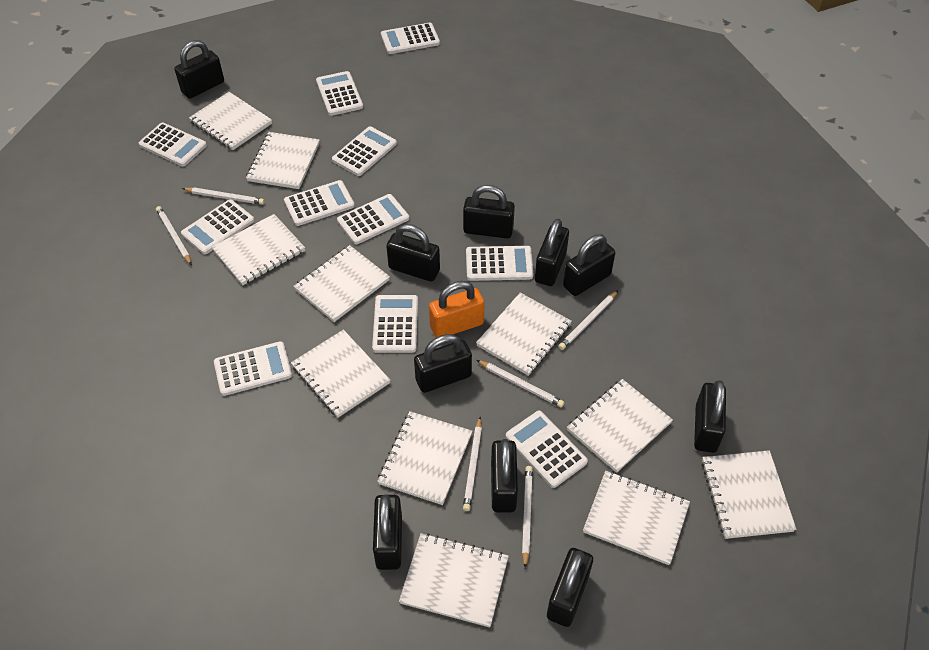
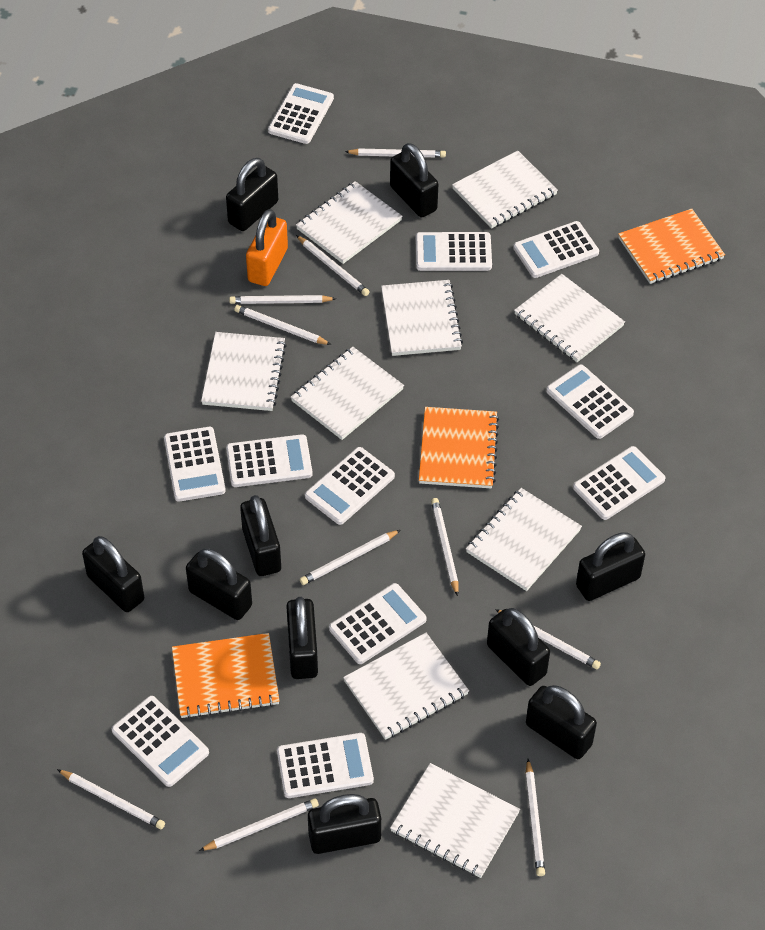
orange notebook: none = 0 -> [172,633,280,719] [419,407,499,488] [618,209,725,284] = 3
white notebook: [189,92,272,150] [212,214,305,285] [246,132,320,189] [291,330,390,418] [294,245,390,322] [377,411,472,505] [399,533,509,627] [476,293,572,376] [567,379,673,473] [583,471,690,565] [702,450,796,539] = 11 -> [201,332,287,411] [291,347,404,440] [296,181,403,264] [343,633,469,740] [381,280,463,356] [390,763,520,878] [452,151,558,228] [466,488,582,591] [514,274,625,362] = 9
white pencil: [156,206,192,265] [182,187,265,205] [463,417,482,511] [477,360,564,407] [522,466,533,568] [558,290,618,350] = 6 -> [57,769,165,829] [199,798,319,851] [229,295,336,304] [234,305,331,345] [296,235,369,296] [300,530,400,585] [345,148,446,158] [431,498,458,596] [495,609,601,669] [525,759,545,876] = 10

